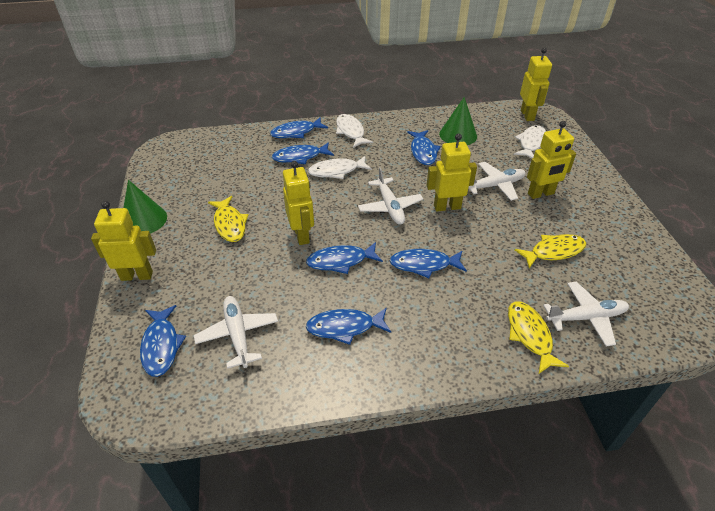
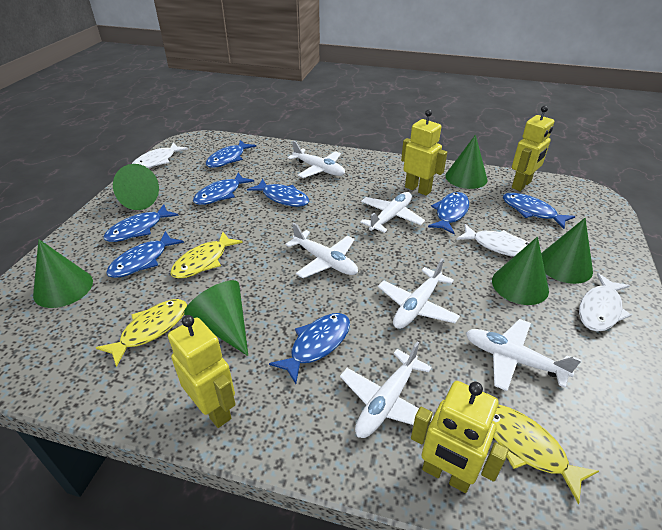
blue fish: [140,305,186,377] [270,117,328,138] [272,142,334,164] [306,242,383,274] [306,307,391,345] [390,249,467,278] [407,130,441,165] = 7 -> [104,204,179,242] [106,231,184,278] [193,173,254,205] [206,140,256,168] [247,179,309,207] [269,313,350,384] [428,192,469,234] [503,193,575,229] = 8
green cone: [123,180,167,234] [439,97,477,145] = 2 -> [33,239,93,308] [113,164,159,210] [184,280,248,356] [445,135,487,189] [492,237,549,305] [541,218,593,284] = 6
white plane: [194,296,278,369] [358,167,423,225] [468,162,526,201] [543,282,629,346] = 4 -> [285,223,358,278] [287,141,345,178] [340,342,433,438] [360,192,425,233] [378,258,460,329] [466,319,581,391] = 6
yellow robot: [91,201,156,281] [283,161,314,245] [426,134,477,212] [520,48,552,121] [527,121,576,199] = 5 -> [168,315,236,428] [401,110,447,196] [411,381,508,493] [512,105,554,191] = 4

